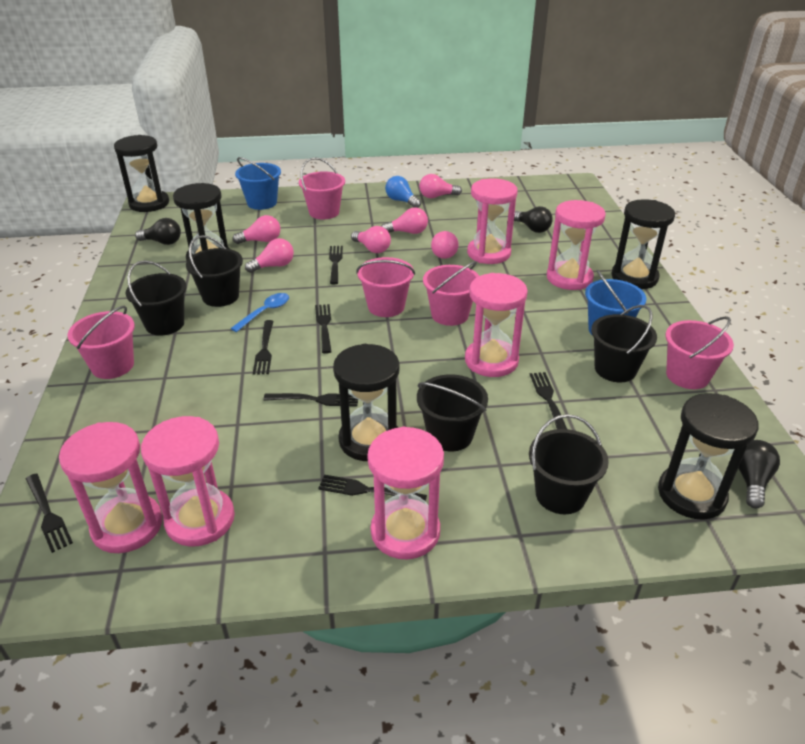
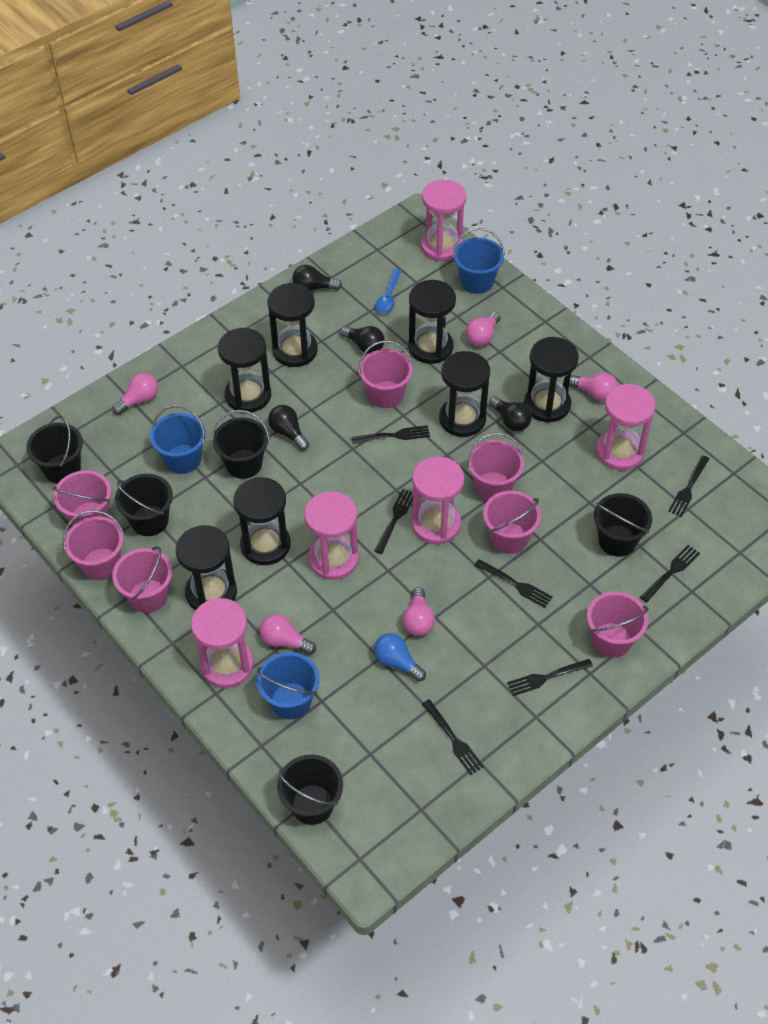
black hourglass: [114,135,169,212] [173,183,230,261] [333,344,400,461] [611,199,675,289] [658,393,759,520] = 5 -> [175,525,237,610] [218,328,271,413] [233,477,291,565] [267,283,318,367] [408,280,456,364] [439,351,490,437] [524,337,579,423] = 7
black light bulb: [135,218,181,245] [514,206,553,233] [738,440,780,509] = 3 -> [268,405,309,451] [292,265,342,291] [340,326,385,354] [489,396,532,432] = 4
blue bucket: [235,157,281,210] [585,270,647,335] = 2 -> [150,405,206,474] [257,652,320,719] [453,228,505,294] = 3
pink bucket: [67,306,135,379] [299,157,345,220] [356,257,415,317] [423,261,479,326] [666,316,734,389] = 5 -> [52,470,111,525] [63,510,124,580] [112,546,172,613] [359,340,413,408] [468,433,524,501] [483,491,541,554] [587,592,648,658] = 7
pink hourglass: [59,422,162,553] [141,416,235,547] [367,427,444,559] [465,273,528,377] [467,178,518,264] [547,200,606,290] = 6 -> [191,598,254,688] [304,491,359,580] [411,456,464,544] [421,180,466,261] [596,384,656,470] = 5
pink light bulb: [233,215,280,244] [245,238,294,273] [351,226,391,253] [381,207,428,234] [419,174,462,198] [431,231,458,259] = 6 -> [112,373,158,415] [260,614,316,655] [403,587,435,636] [466,312,501,346] [569,372,618,401] = 5

